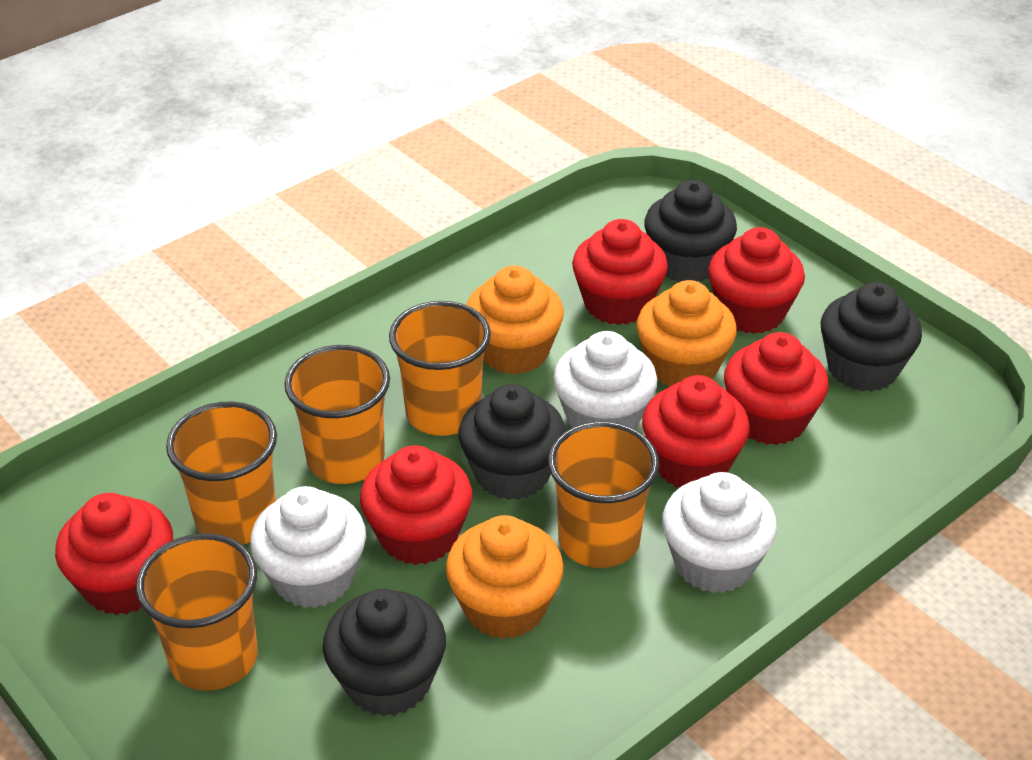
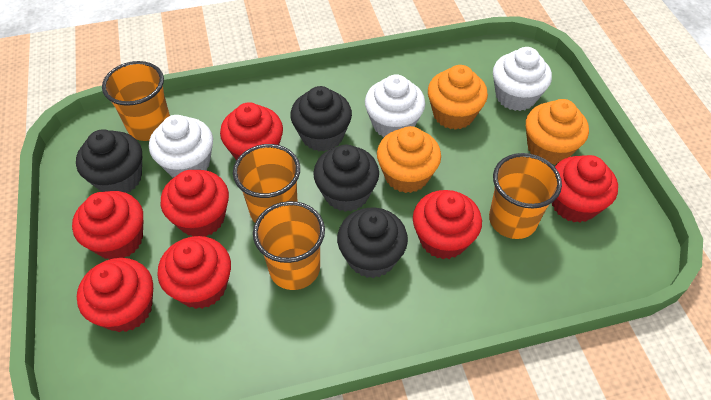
orange cup: [136,533,258,691] [166,402,277,545] [284,345,390,484] [389,301,491,436] [548,422,659,568] = 5 -> [102,61,170,141] [233,144,300,222] [253,201,325,290] [489,153,562,239] = 4
red cupcake: [55,493,173,615] [360,445,472,565] [572,219,668,325] [642,375,750,487] [708,227,805,334] [724,332,828,445] = 6 -> [72,191,143,259] [77,258,153,332] [158,236,231,309] [161,170,229,237] [220,102,283,160] [413,190,482,259] [552,155,618,223] = 7

